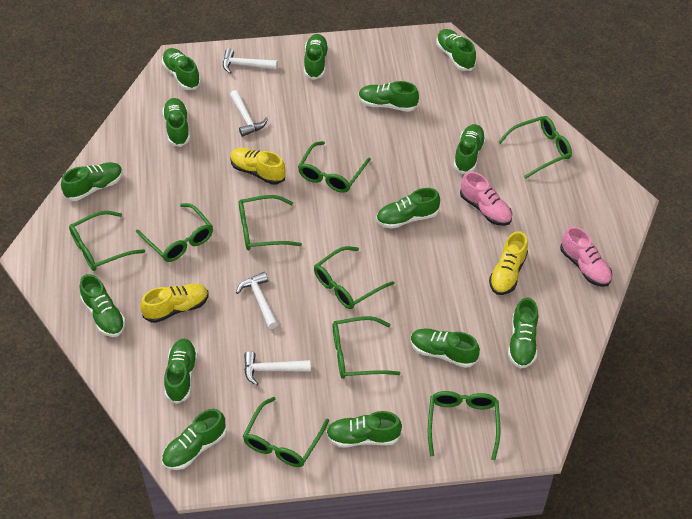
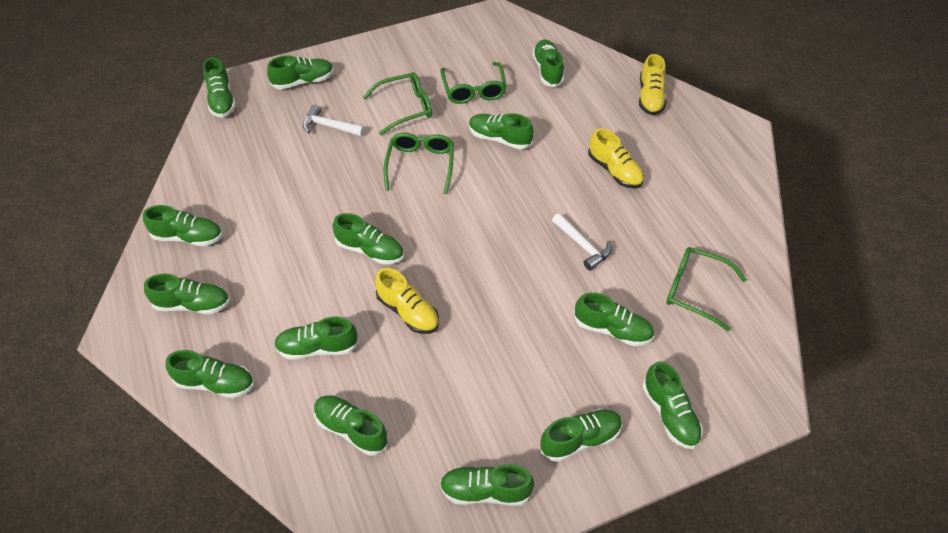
green glasses: [69,211,145,271] [136,203,213,262] [239,195,302,250] [243,397,329,467] [298,141,371,193] [314,246,394,309] [333,316,401,379] [428,391,500,460] [498,116,572,179] = 9 -> [363,72,432,135] [384,133,454,194] [440,62,507,104] [666,247,747,331] = 4
pink shoe: [460,172,512,226] [560,226,612,287] = 2 -> none = 0
white hammer: [223,48,278,74] [230,90,268,137] [236,272,278,329] [244,351,311,386] = 4 -> [303,105,365,136] [552,213,612,270] = 2

